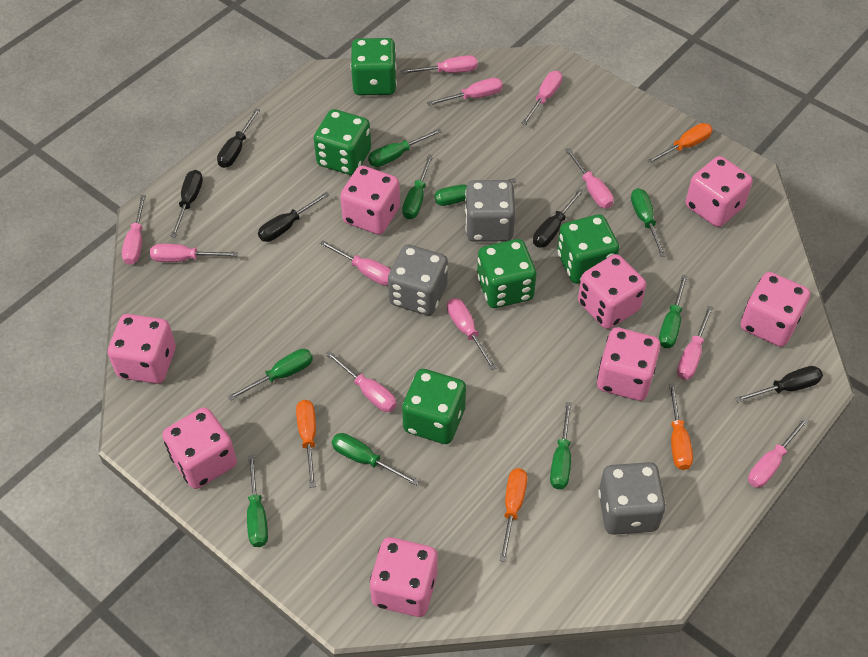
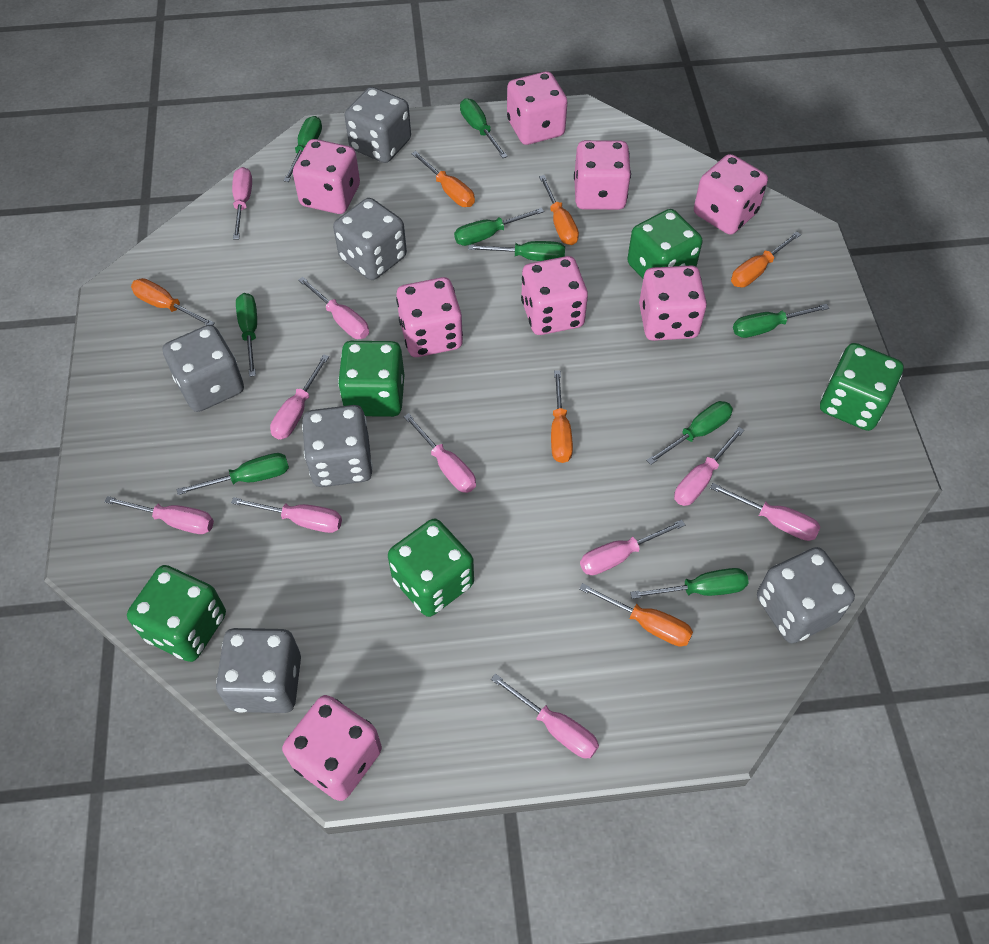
black screwdriver: [170,170,203,238] [217,108,260,168] [258,192,330,242] [533,188,584,248] [735,366,823,403] = 5 -> none = 0
grey dice: [388,244,448,315] [465,180,515,242] [598,462,666,535] = 3 -> [163,325,244,412] [216,628,301,713] [302,405,373,487] [333,198,407,280] [344,87,411,163] [757,547,855,643] = 6
orange screwdriver: [296,400,316,488] [500,468,527,562] [646,123,712,164] [669,383,693,470] = 4 -> [131,278,215,325] [411,151,475,207] [539,175,579,245] [551,370,573,463] [579,583,693,647] [731,231,801,287] = 6
pink screwdriver: [122,195,146,265] [150,244,238,262] [319,240,391,286] [325,351,397,412] [400,55,478,74] [427,78,503,106] [447,298,497,370] [521,71,562,125] [565,148,614,208] [677,306,714,380] [748,417,809,488] = 11 -> [104,496,214,534] [231,497,342,533] [232,167,252,240] [270,354,329,439] [298,277,369,339] [403,413,476,493] [491,674,599,758] [580,520,685,575] [674,427,744,506] [710,483,820,541] = 10

